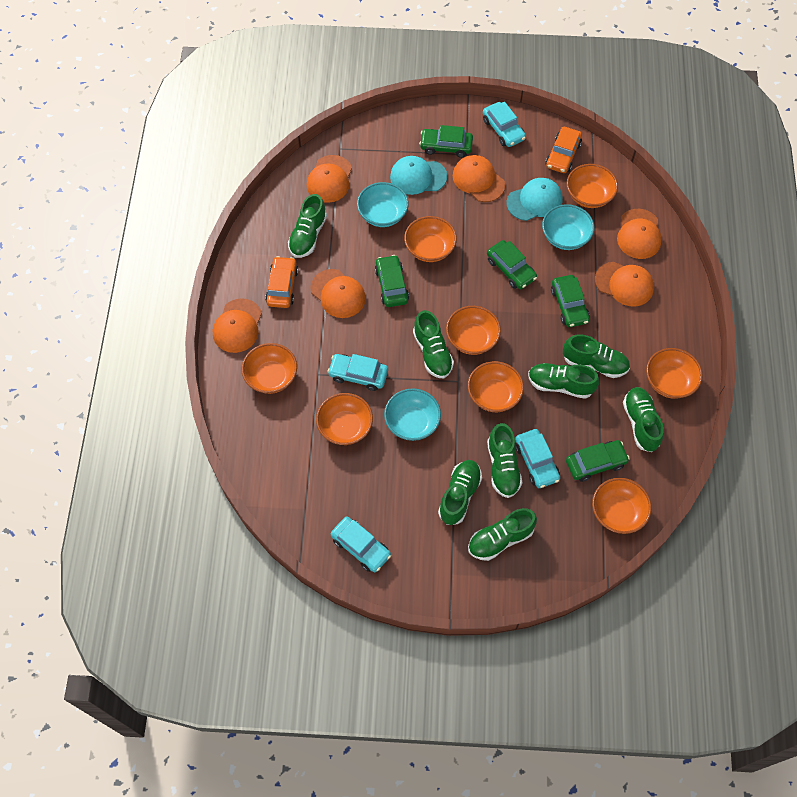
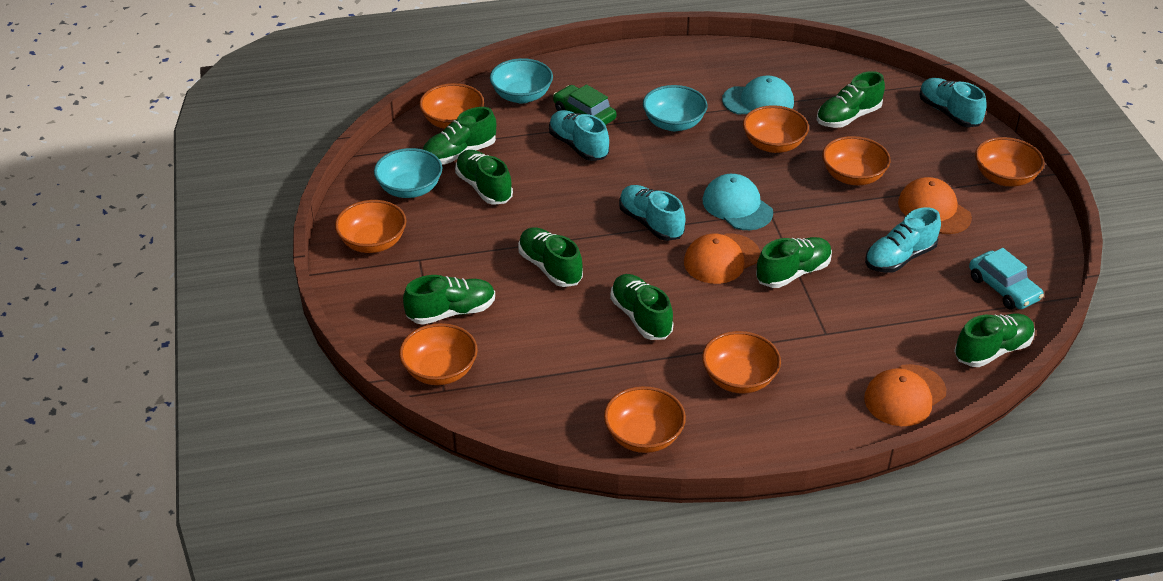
green car: [375,255,409,307] [419,125,473,158] [487,240,537,289] [551,275,590,327] [566,440,630,482] = 5 -> [553,84,616,125] = 1
orange cap: [213,298,262,353] [307,155,352,203] [310,269,366,318] [453,155,505,202] [595,262,654,307] [617,209,662,259] = 6 -> [684,234,760,284] [864,364,946,426] [898,177,972,234] = 3
orange car: [265,256,298,308] [546,127,582,173] = 2 -> none = 0
turquoise car: [327,354,388,391] [331,517,391,572] [483,102,526,147] [515,429,560,488] = 4 -> [969,248,1044,310] = 1
turquoise shoe: none = 0 -> [549,110,609,161] [619,185,685,241] [865,207,941,273] [919,78,987,127] = 4

